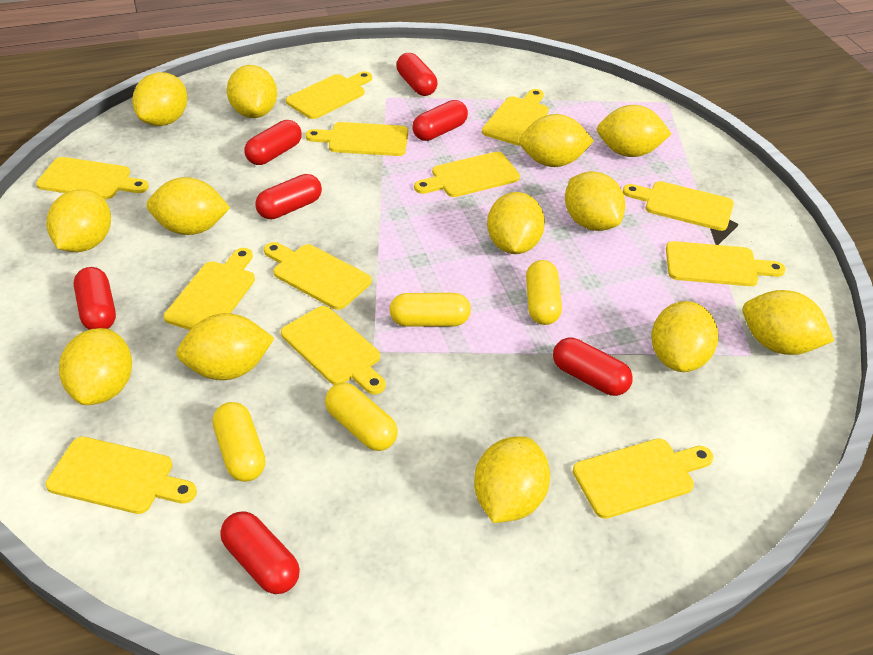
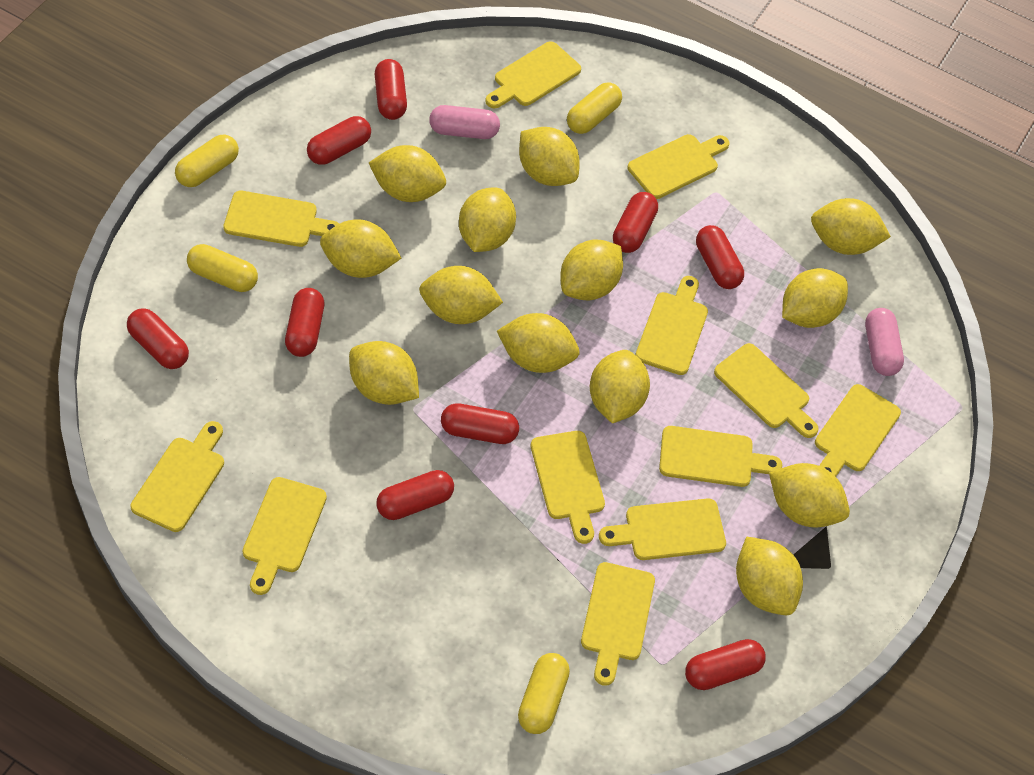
pink capsule: none = 0 -> [429,105,500,139] [865,308,904,376] = 2
red capsule: [74,267,116,330] [220,511,300,594] [244,120,302,165] [255,174,322,219] [396,53,437,96] [412,100,468,141] [553,338,633,396] = 7 -> [127,308,189,369] [285,288,324,357] [307,116,371,165] [375,59,407,120] [376,470,454,520] [441,403,519,444] [613,192,658,253] [685,639,766,690] [696,225,744,289] = 9

